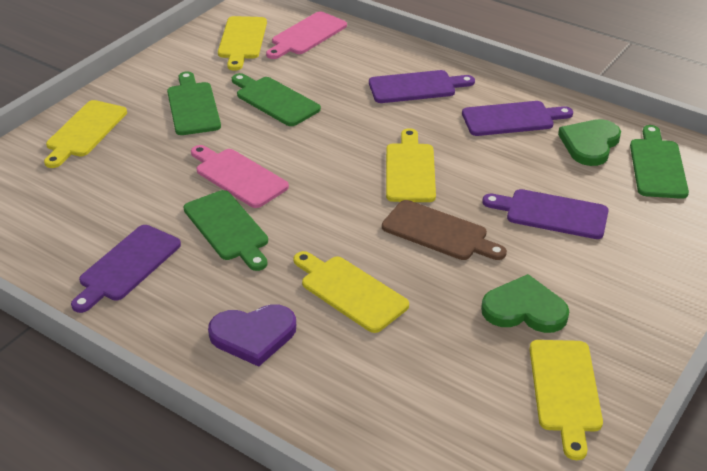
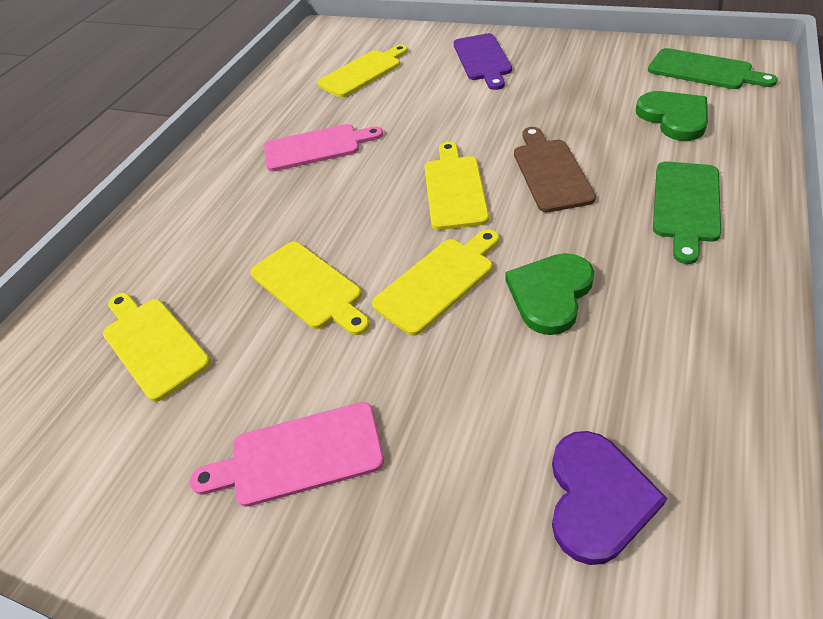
green cutting board: [167,71,221,135] [184,190,268,271] [232,73,321,126] [630,125,689,199] = 4 -> [648,48,778,89] [653,161,721,264] = 2
purple cutting board: [71,225,181,313] [369,70,475,103] [462,101,573,136] [482,189,609,239] = 4 -> [454,33,512,90] = 1

